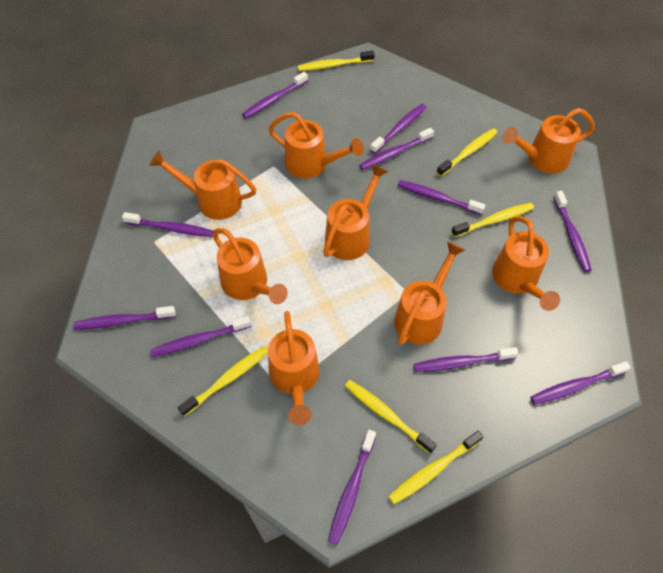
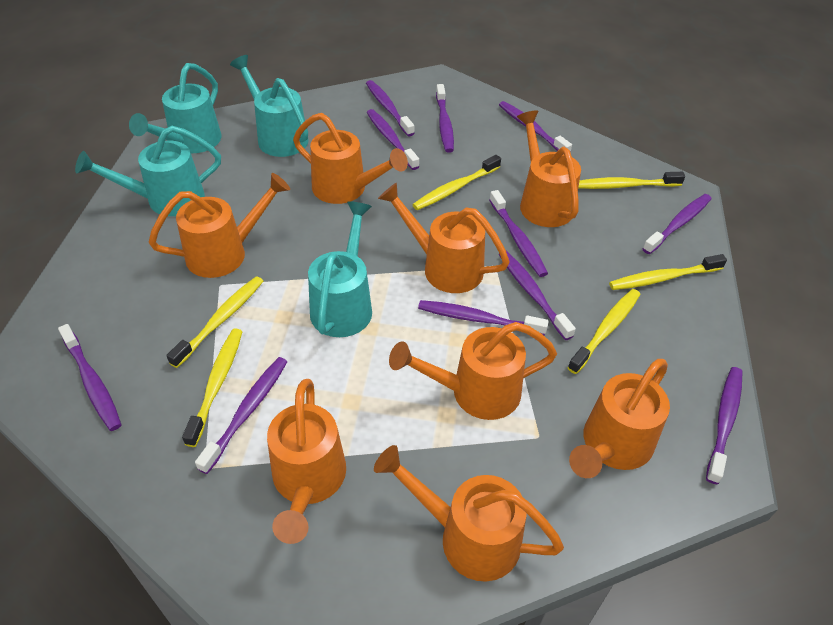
turquoise watering can: none = 0 -> [75,126,221,216] [129,63,222,153] [230,55,309,157] [308,201,372,337] = 4

